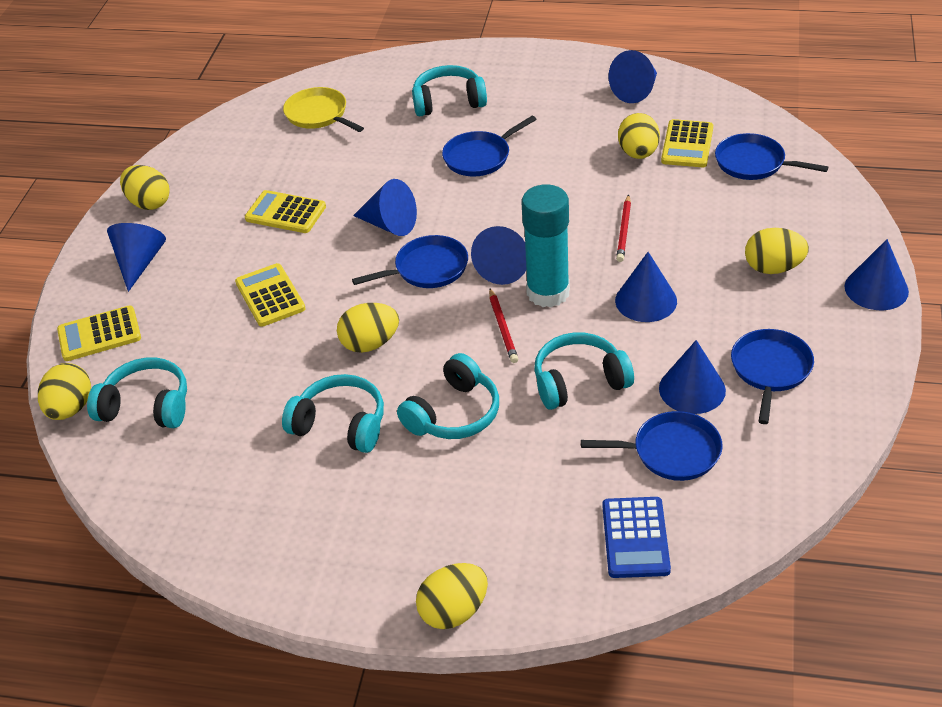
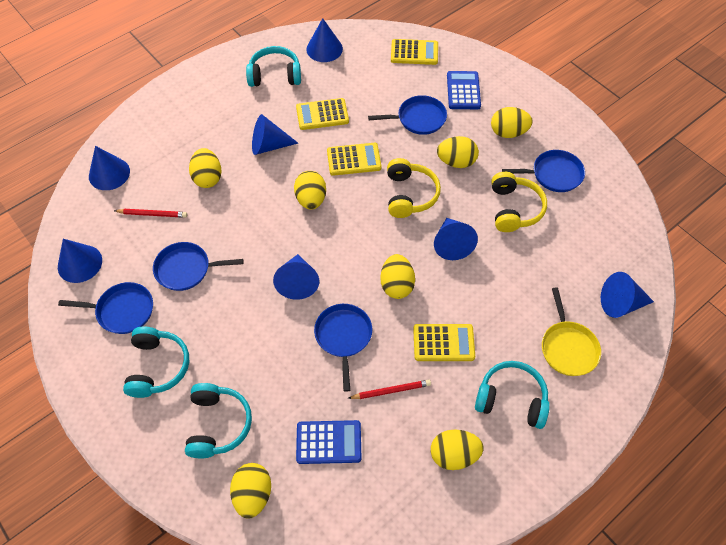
blue calculator: [602,497,671,578] = 1 -> [296,420,361,464] [447,71,481,109] = 2
turquoise glue stick: [522,184,570,307] = 1 -> none = 0
turquoise headphones: [87,357,187,428] [282,374,384,453] [397,353,499,439] [412,65,487,116] [534,332,634,410] = 5 -> [123,326,189,398] [185,383,252,458] [246,46,301,87] [475,361,550,429] = 4
yellow egg: [38,363,91,420] [120,165,170,210] [337,303,399,353] [416,563,488,629] [618,113,660,159] [745,228,809,274] = 6 -> [189,148,222,188] [230,463,271,519] [294,171,326,209] [380,254,415,299] [431,429,484,470] [437,136,479,168] [491,107,533,138] = 7
yellow headphones: none = 0 -> [387,158,441,218] [491,172,547,232] = 2

